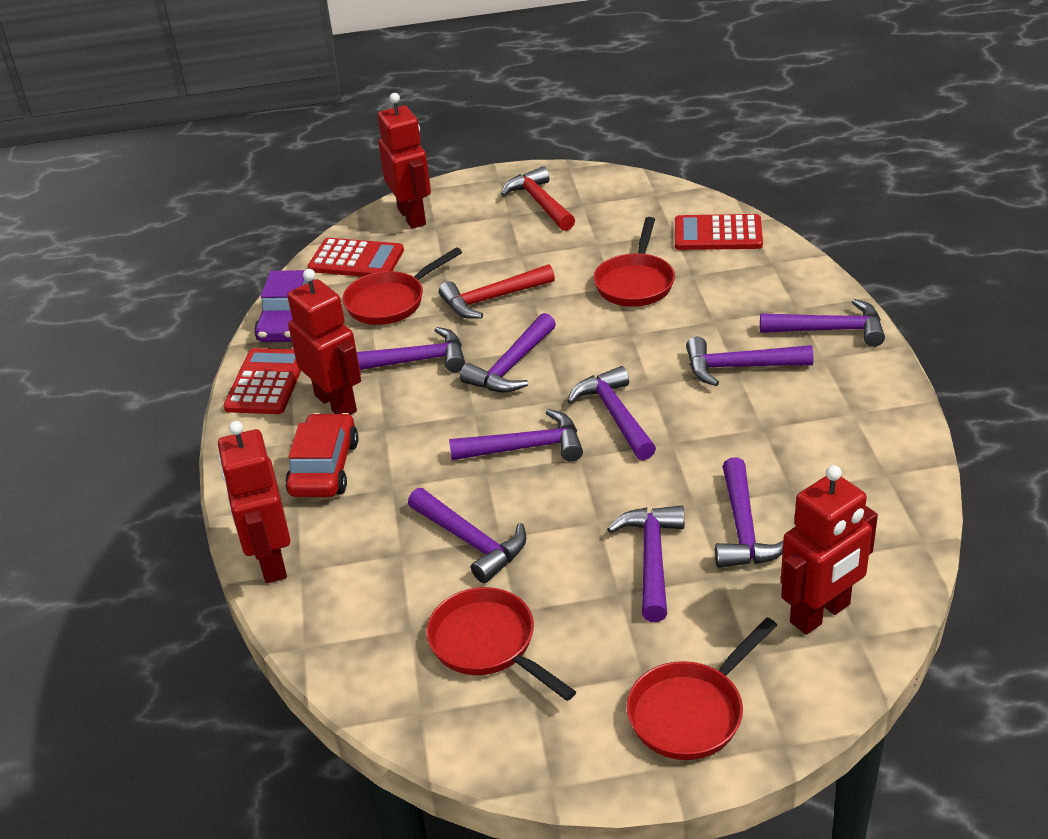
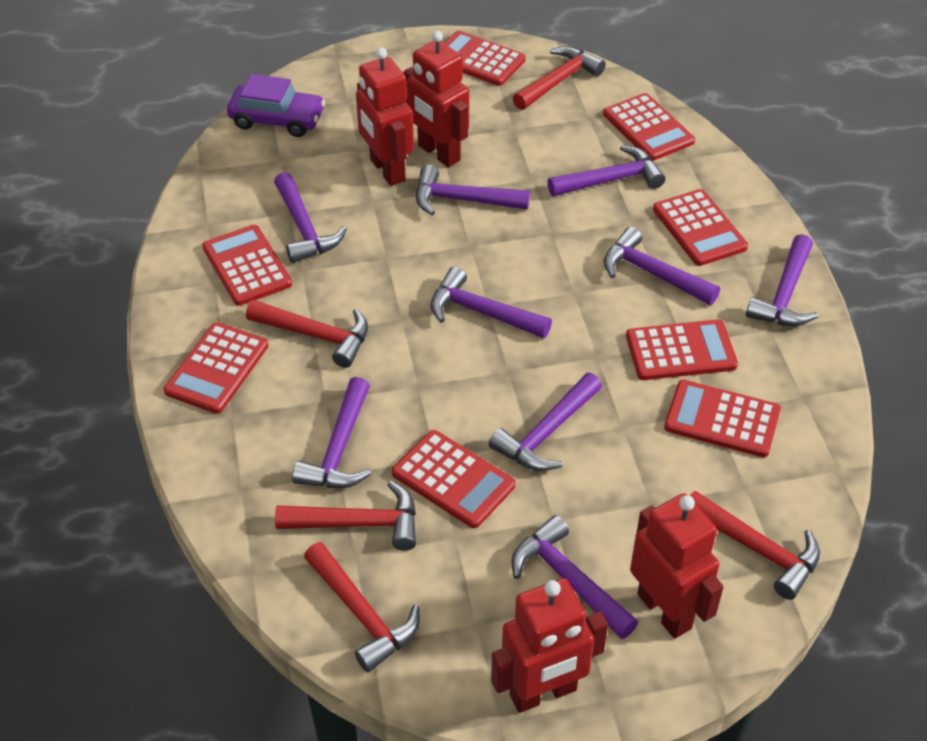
red calculator: [223,348,301,414] [308,238,404,277] [675,214,763,250] = 3 -> [164,322,268,414] [202,225,292,306] [392,430,516,528] [444,31,526,86] [603,93,695,161] [626,319,738,380] [653,189,748,266] [664,380,781,457] = 8
red car: [285,413,359,497] = 1 -> none = 0
red hammer: [439,264,555,319] [501,166,575,231] = 2 -> [246,300,368,368] [275,481,416,551] [304,542,420,672] [513,46,606,110] [690,491,820,600] = 5
red pan: [343,247,462,325] [426,587,576,701] [593,217,675,307] [627,618,777,760] = 4 -> none = 0

